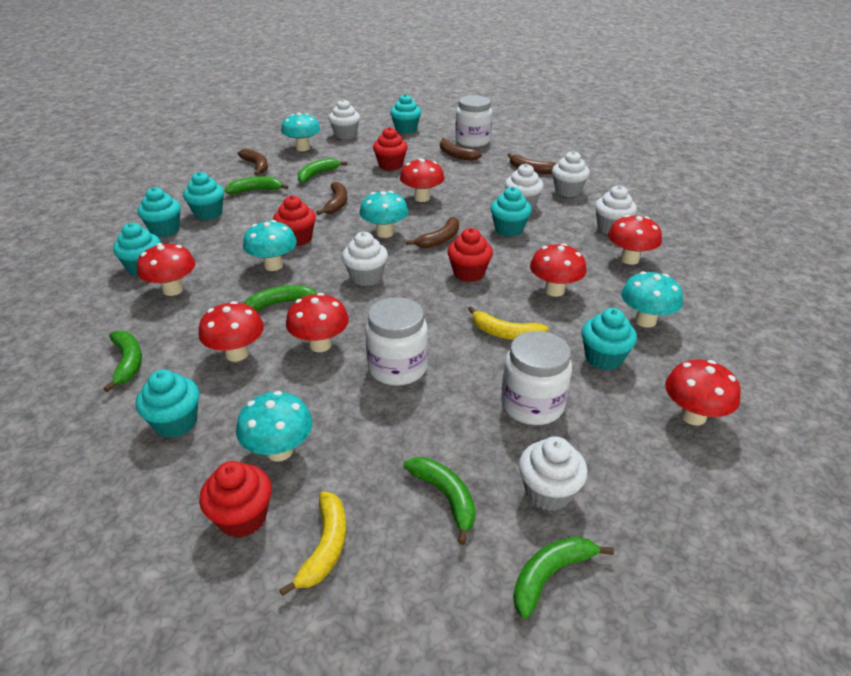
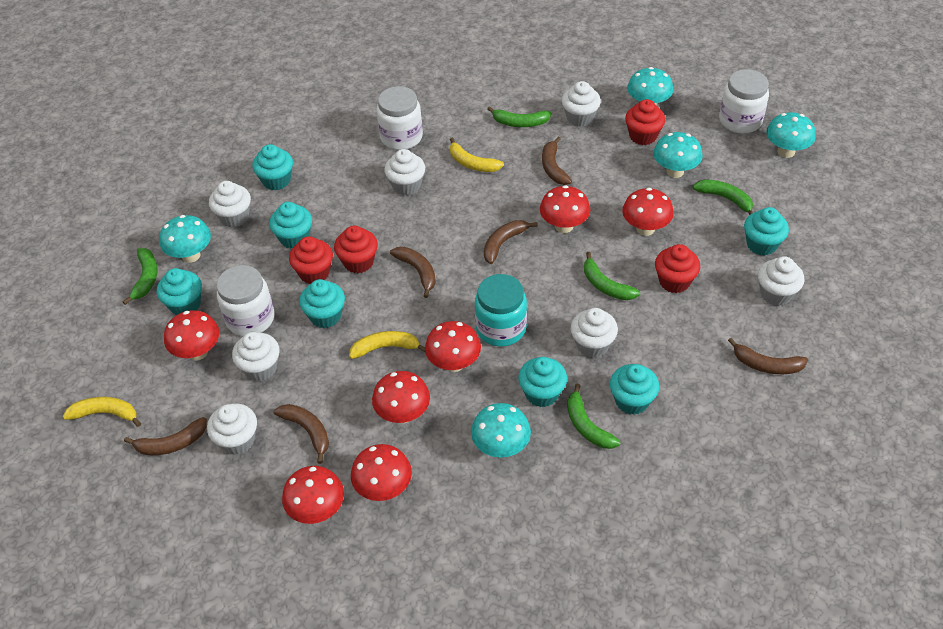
brown banana: [237,149,268,176] [316,182,347,215] [406,217,459,248] [440,138,482,161] [508,153,557,174] = 5 -> [124,417,207,455] [273,404,329,464] [390,247,436,298] [484,220,538,264] [542,137,572,185] [728,338,808,374] = 6
green banana: [104,331,142,392] [225,177,288,194] [244,285,317,311] [298,158,347,183] [403,457,476,545] [513,536,614,619] = 6 -> [123,248,158,305] [487,106,552,127] [567,384,621,449] [584,252,640,300] [693,179,753,215] = 5
turquoise jar: none = 0 -> [475,274,527,346] = 1
white cupcake: [329,99,360,139] [342,232,388,286] [505,164,544,209] [519,437,588,511] [552,151,590,197] [595,185,637,234] = 6 -> [207,403,257,455] [209,181,251,227] [232,332,280,381] [384,149,425,195] [562,81,601,127] [571,308,618,358] [758,256,805,306] = 7
yellow banana: [279,491,346,596] [468,306,549,340] = 2 -> [63,397,141,427] [349,331,425,359] [450,137,504,172] = 3

